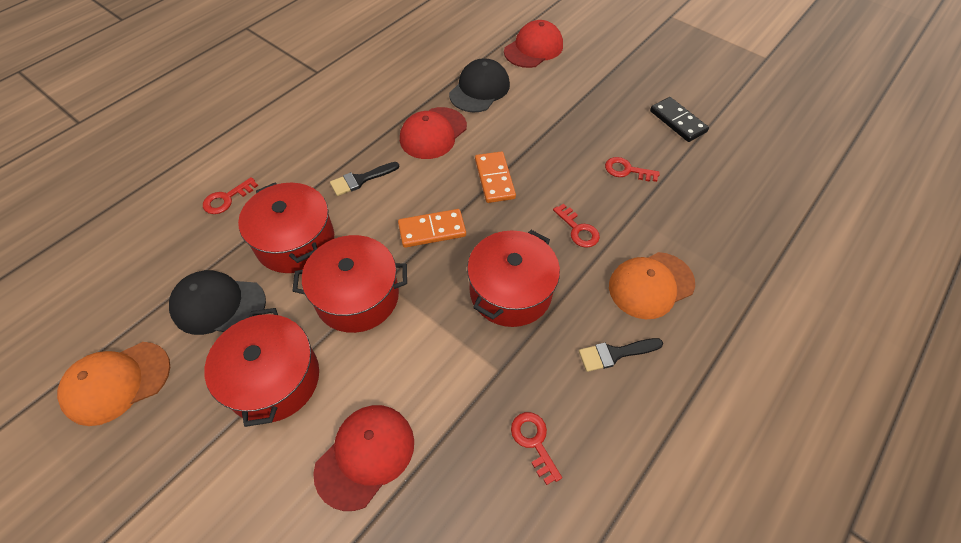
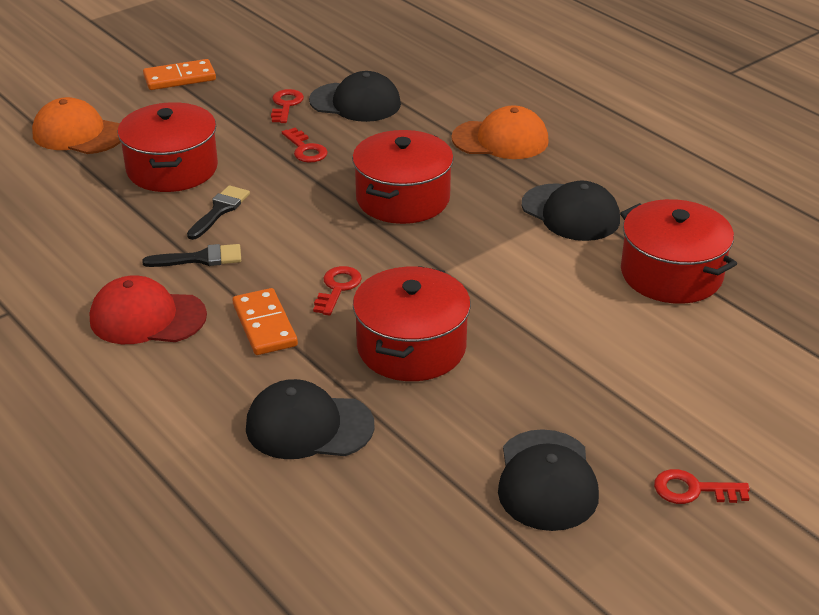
black cap: [169,270,266,335] [449,58,510,112] = 2 -> [246,379,375,459] [309,71,401,122] [498,429,599,531] [522,181,620,241] = 4
black domino: [650,97,709,142] = 1 -> none = 0
red cap: [313,405,414,511] [400,107,467,159] [504,20,563,68] = 3 -> [90,276,207,344] = 1

